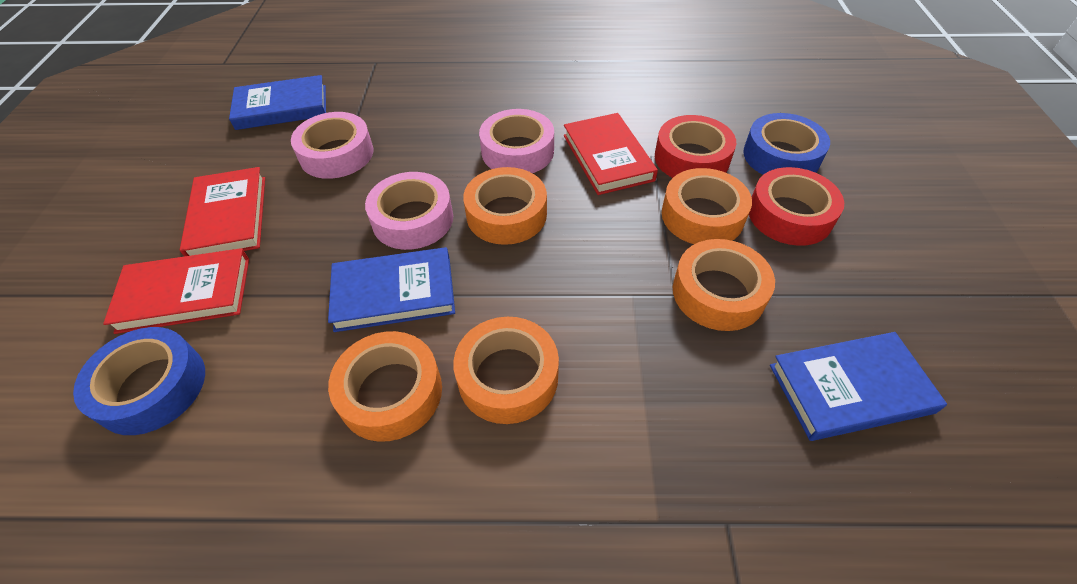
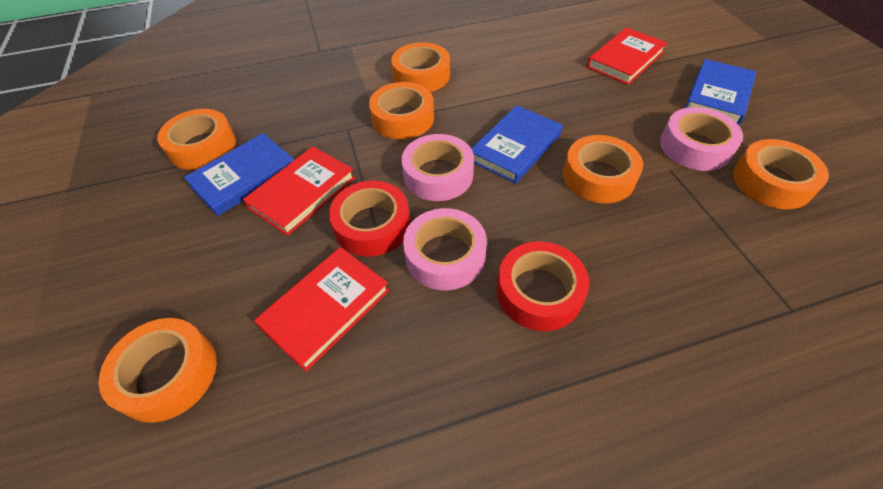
blue tape: [73,327,205,435] [743,113,830,175] = 2 -> none = 0
orange tape: [328,331,442,442] [453,317,559,424] [463,167,547,245] [662,168,752,244] [673,239,775,331] = 5 -> [99,318,217,423] [157,109,236,170] [369,82,434,140] [391,43,450,92] [563,135,643,203] [733,139,829,209] = 6

